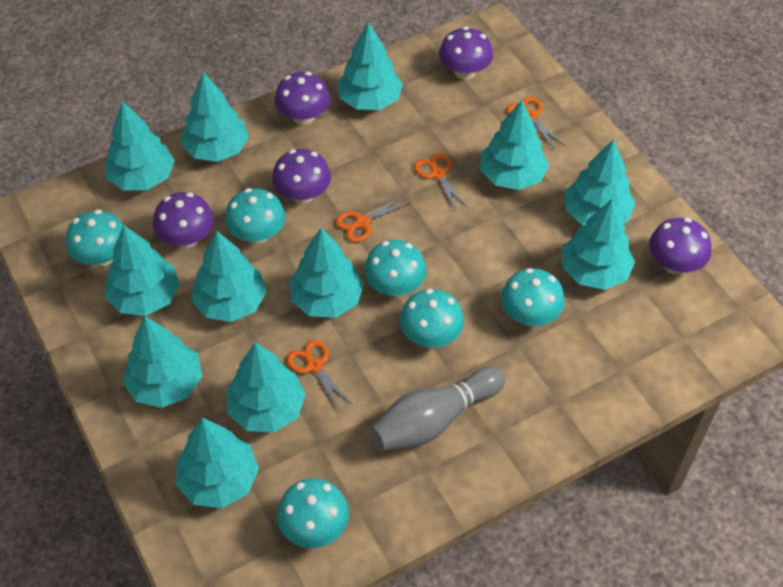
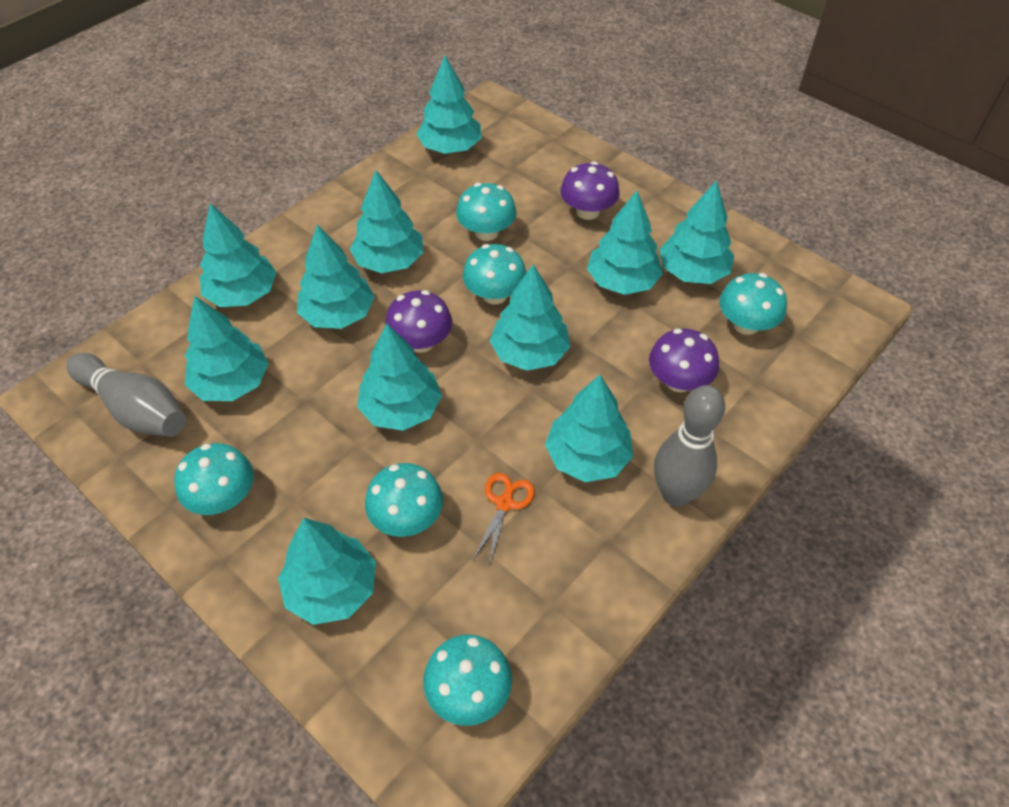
grey bowling pin: [370,366,506,451] = 1 -> [67,353,186,437] [654,385,725,507] = 2
orange scissors: [286,340,353,411] [335,195,412,242] [414,153,468,211] [507,97,566,150] = 4 -> [473,473,535,564] = 1
purple mushroom: [153,192,214,248] [272,149,331,204] [275,72,330,125] [439,26,493,80] [649,218,711,274] = 5 -> [385,290,452,353] [560,161,620,220] [649,329,719,392] = 3
turquoise tree: [105,101,175,190] [105,225,180,316] [123,316,202,408] [176,418,259,508] [181,72,249,162] [191,231,267,322] [227,342,306,433] [289,227,364,318] [338,22,403,110] [480,100,549,190] [562,199,635,290] [565,139,635,226] = 12 -> [185,296,269,401] [200,203,277,307] [278,518,376,625] [297,224,375,329] [350,170,423,273] [357,324,442,431] [416,56,482,154] [490,264,570,371] [545,375,633,482] [587,191,663,295] [659,180,734,284] = 11

